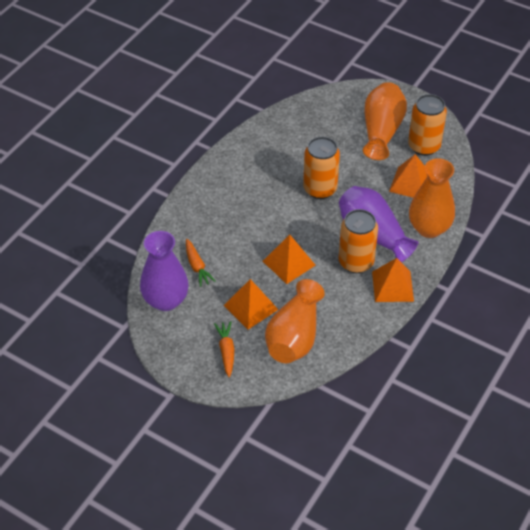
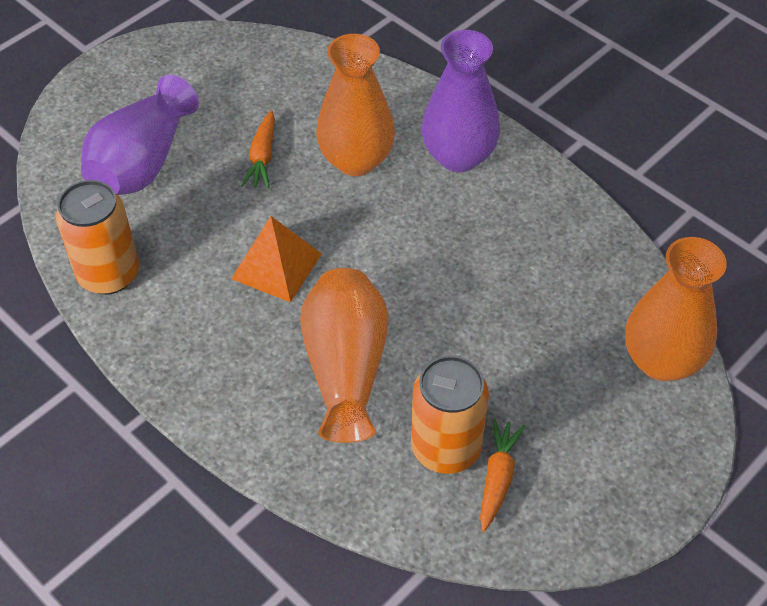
orange can: [303,137,340,199] [339,209,378,273] [408,94,447,156] = 3 -> [56,180,139,295] [411,356,489,474] = 2
orange pyramid: [224,279,279,330] [263,235,316,284] [372,258,414,302] [389,154,427,198] = 4 -> [231,216,322,302] = 1

